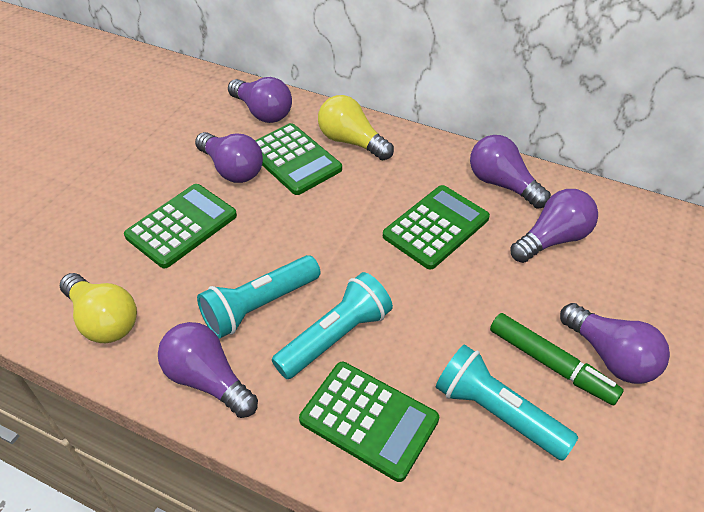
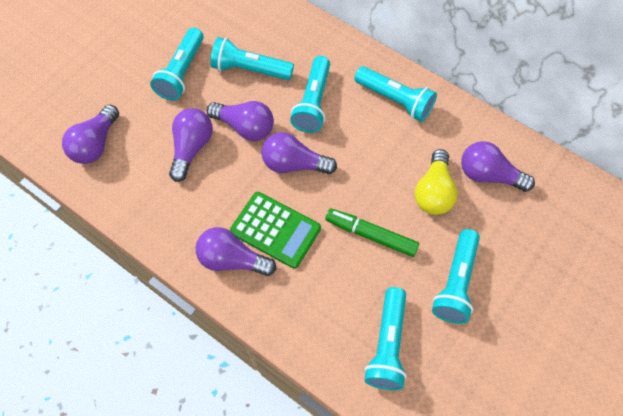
green calculator: [124,184,237,268] [255,123,342,195] [299,362,439,482] [383,185,490,270] = 4 -> [230,192,321,269] = 1
turquoise flashlight: [197,255,320,339] [272,272,393,379] [436,344,579,461] = 3 -> [150,28,204,101] [210,37,294,80] [290,56,330,133] [354,66,437,122] [364,287,407,390] [432,229,480,324] = 6
yellow light bulb: [60,273,137,343] [318,95,394,160] = 2 -> [415,149,458,215] = 1

